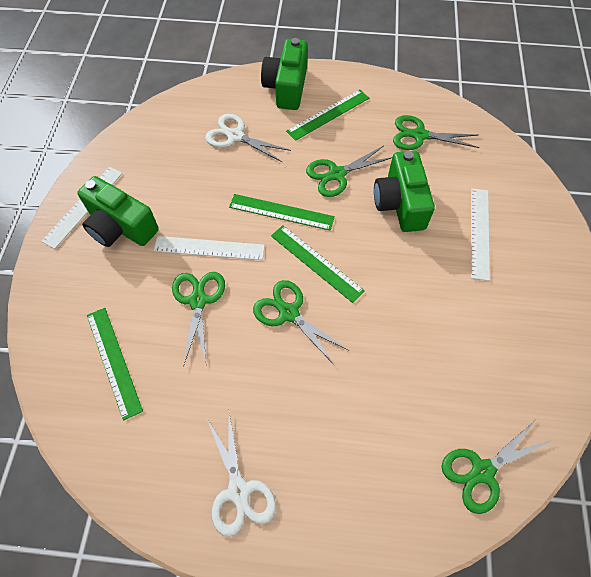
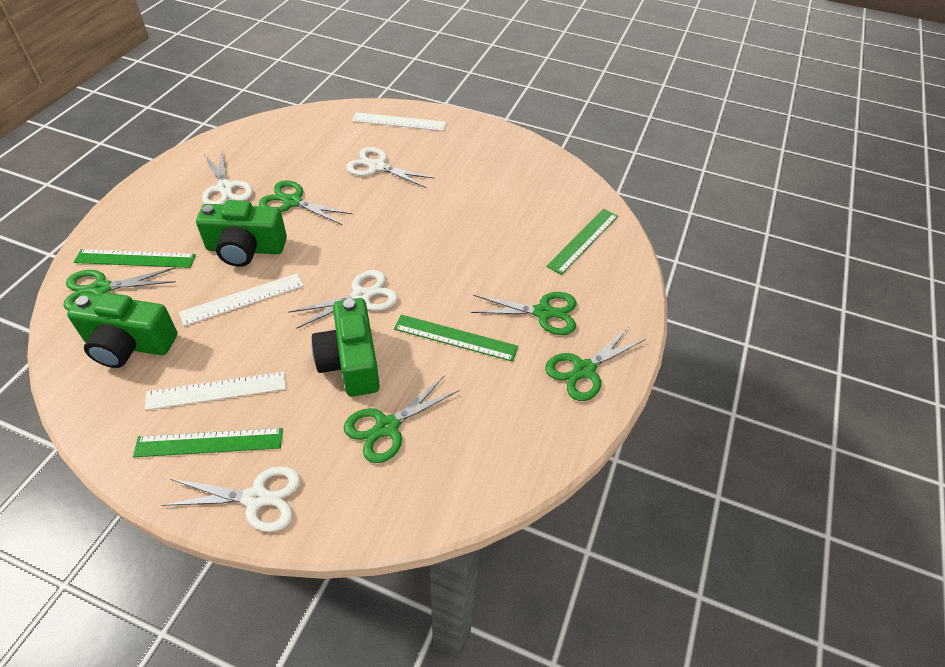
white scissors: [205,114,291,162] [206,413,276,537] = 2 -> [161,466,301,532] [202,151,253,204] [288,270,398,329] [346,147,435,188] = 4

